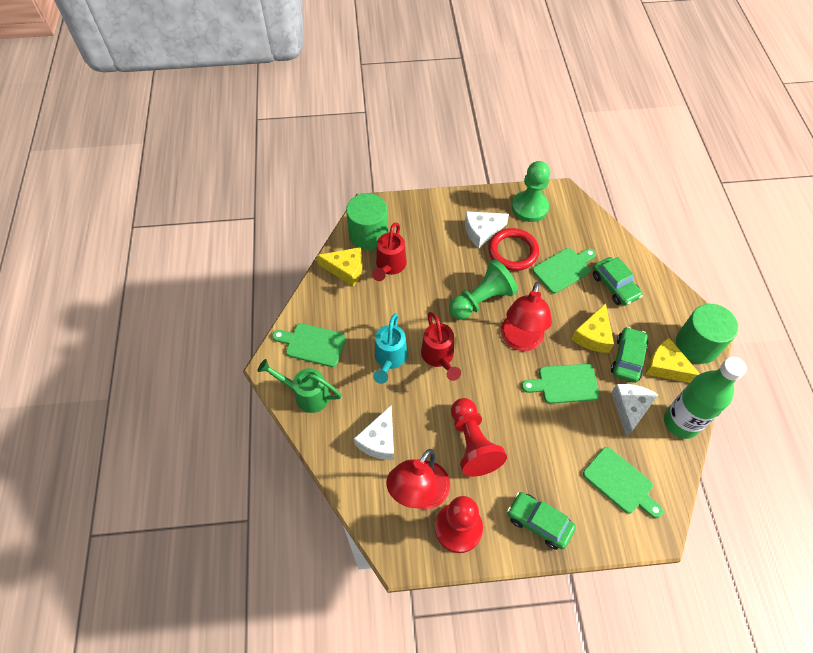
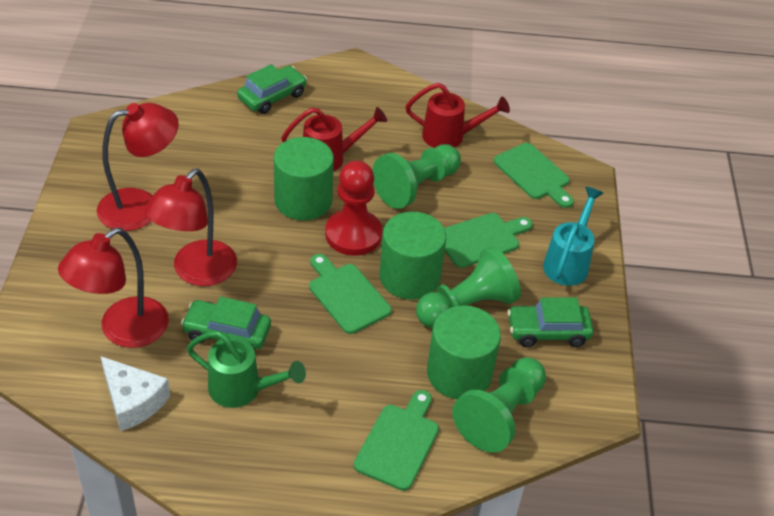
green bottle: [664,357,747,439] = 1 -> none = 0
green cylinder: [346,193,388,250] [676,304,738,364] = 2 -> [274,137,334,220] [380,212,446,300] [427,305,501,399] = 3
green pawn: [449,259,518,320] [512,161,550,222] = 2 -> [372,144,461,209] [416,246,521,328] [452,357,546,453] = 3
red lamp: [386,449,450,509] [501,282,552,351] = 2 -> [58,228,169,348] [97,103,179,231] [144,169,237,286] = 3
red pawn: [435,496,483,553] [451,398,507,477] = 2 -> [325,161,382,256] = 1
red ring: [488,228,539,271] = 1 -> none = 0
white cheese: [354,405,394,460] [465,211,509,248] [611,384,659,437] = 3 -> [101,356,170,431] = 1
yellow cheese: [317,247,363,286] [571,303,614,353] [645,338,700,383] = 3 -> none = 0

